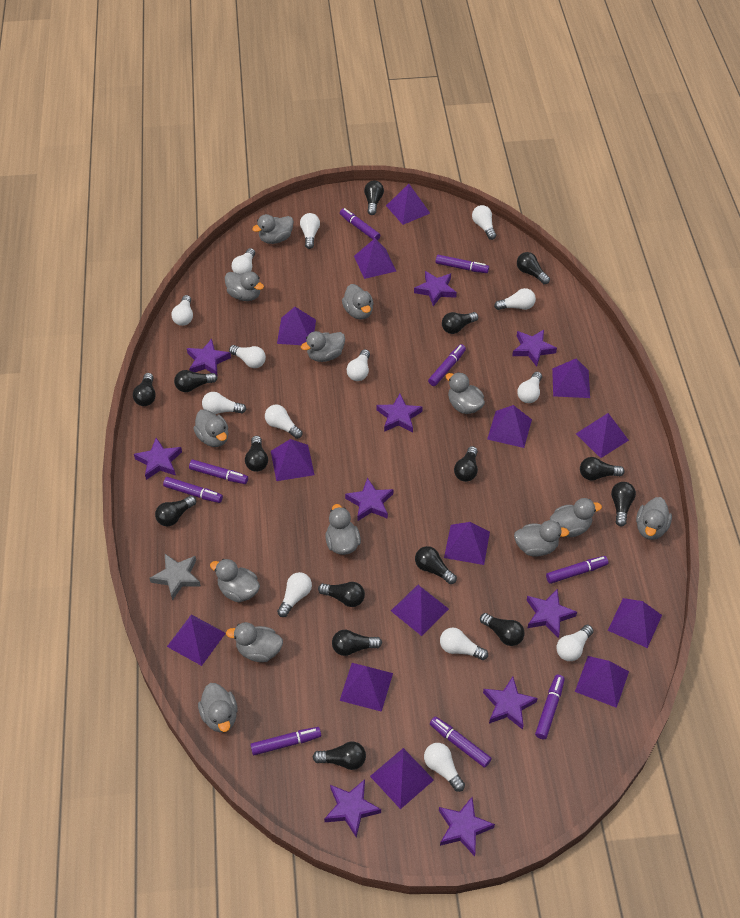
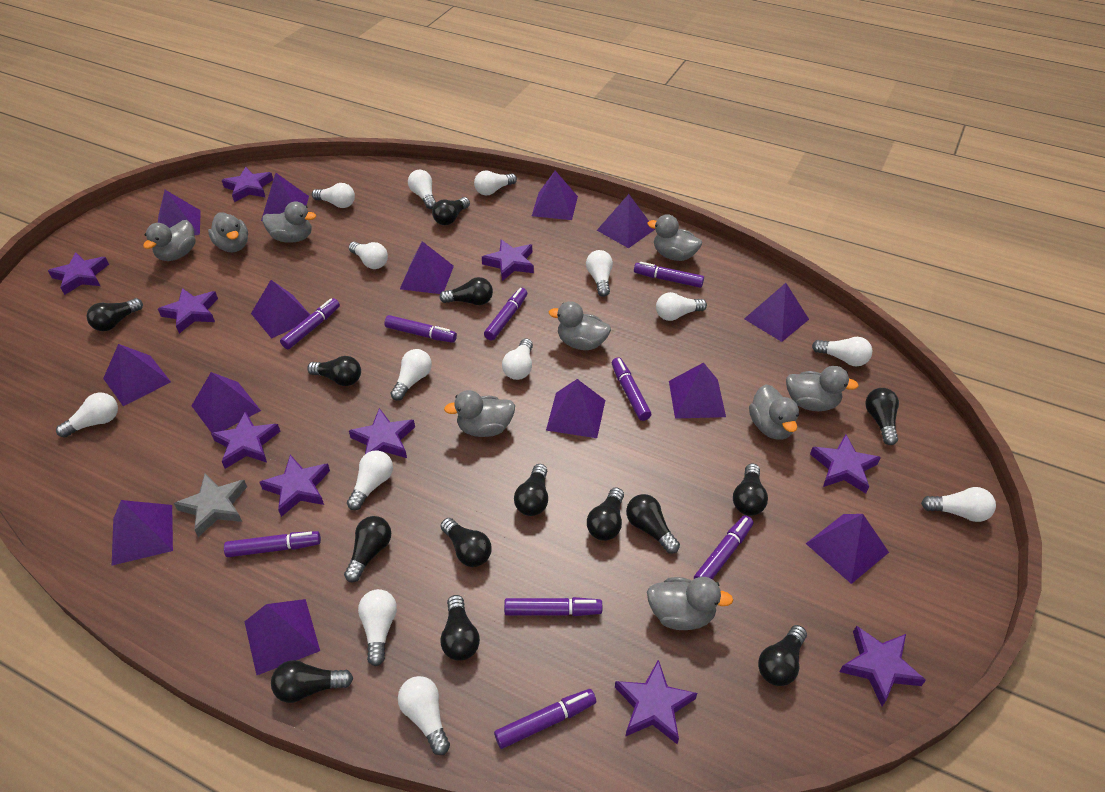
black light bulb: [133,373,156,406] [155,496,196,526] [174,370,218,392] [245,436,268,472] [313,742,366,770] [318,582,365,607] [332,630,382,656] [364,181,384,215] [415,546,457,584] [442,312,478,334] [454,446,478,482] [480,613,525,646] [517,252,550,284] [580,457,624,481] [611,482,636,526] = 15 -> [86,298,143,331] [271,660,353,703] [307,356,361,386] [344,516,391,582] [432,197,470,225] [439,277,493,305] [440,595,480,661] [441,518,492,567] [514,464,548,516] [587,487,624,541] [626,494,680,553] [733,464,768,516] [758,625,807,686] [865,388,899,445] = 14
grey duck: [193,409,229,447] [198,683,238,732] [210,559,260,602] [225,271,264,301] [226,622,283,662] [252,214,294,244] [301,331,345,362] [325,504,361,555] [342,284,373,320] [446,372,485,414] [514,520,569,557] [550,498,602,537] [636,497,672,540] = 13 -> [143,220,195,261] [208,212,248,252] [262,202,316,243] [444,390,515,437] [549,301,611,350] [647,577,733,630] [648,214,702,261] [749,384,799,439] [786,366,859,411] = 9

